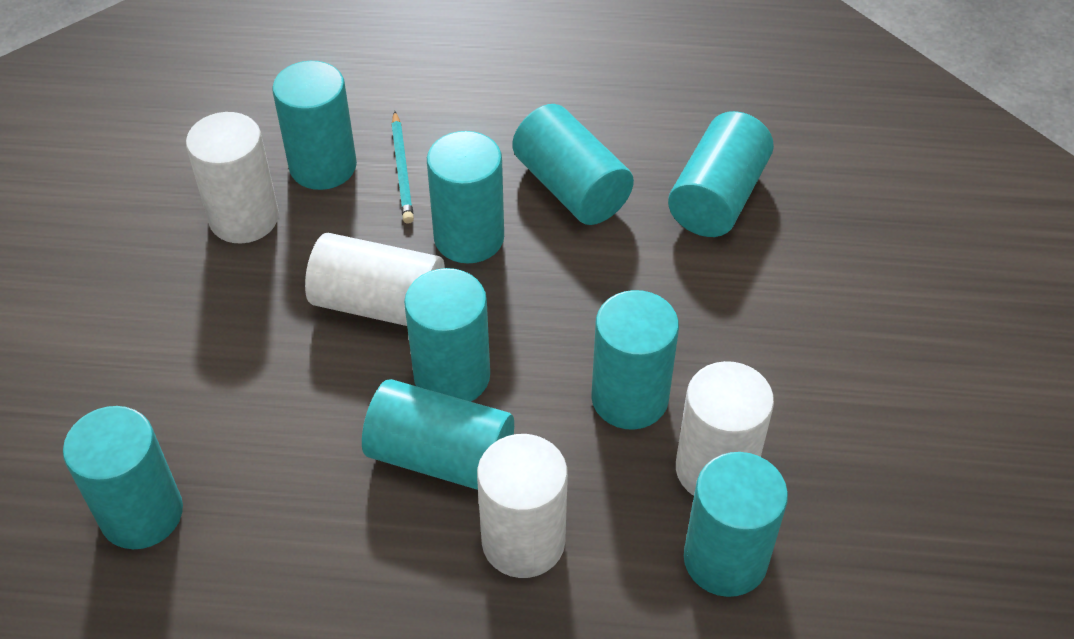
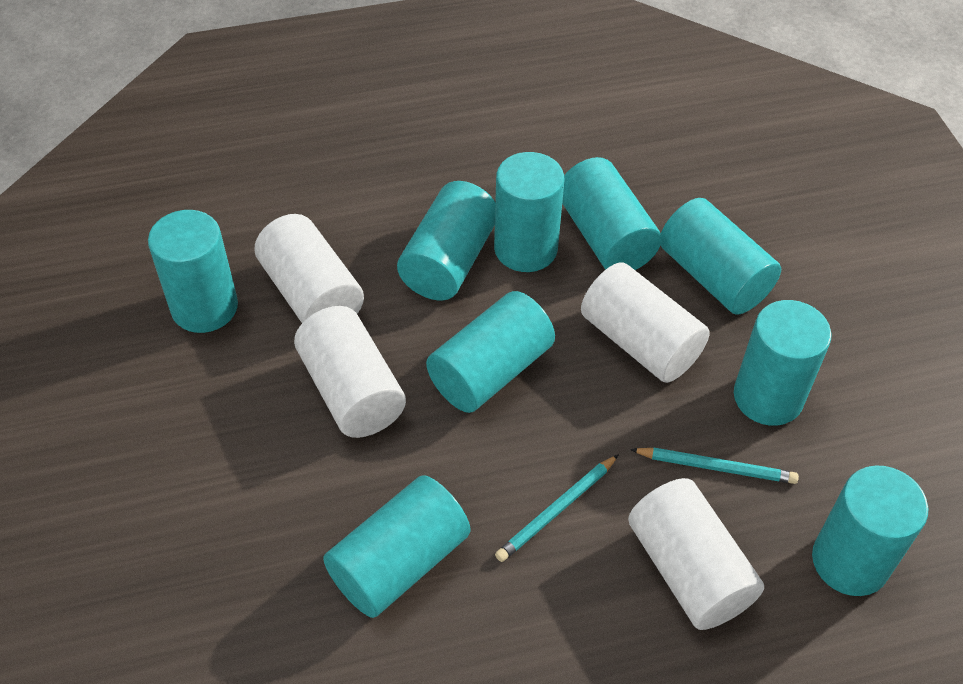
turquoise pencil: [391,111,414,224] = 1 -> [495,455,618,562] [630,448,799,484] = 2

